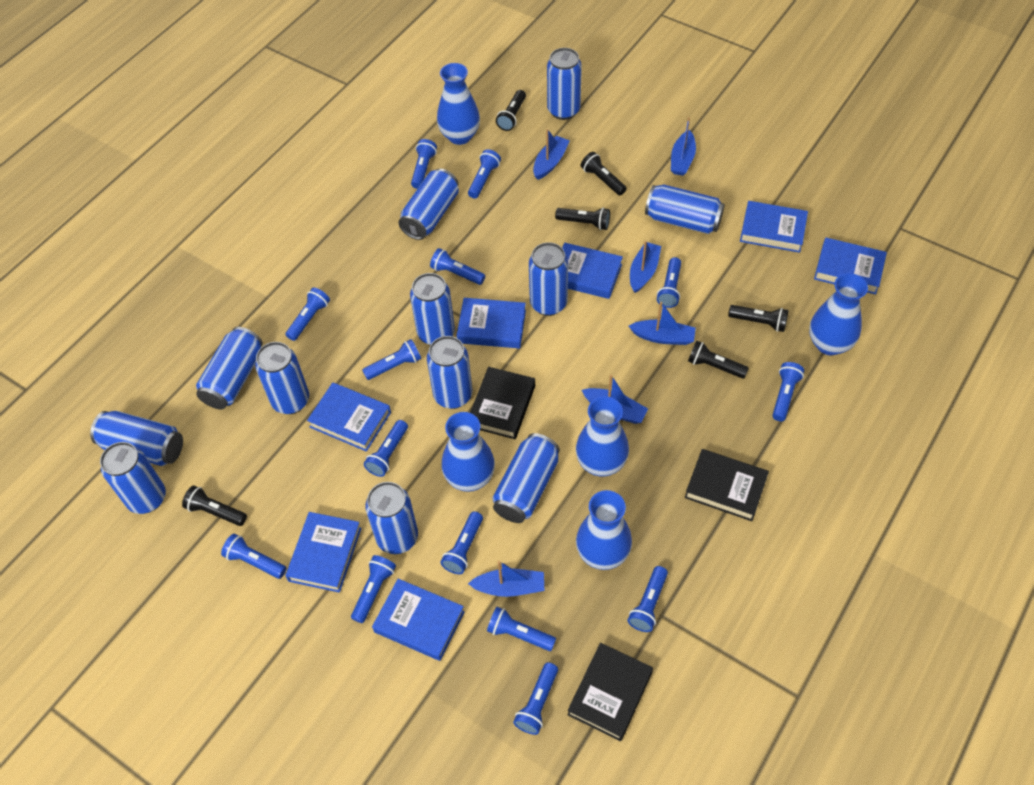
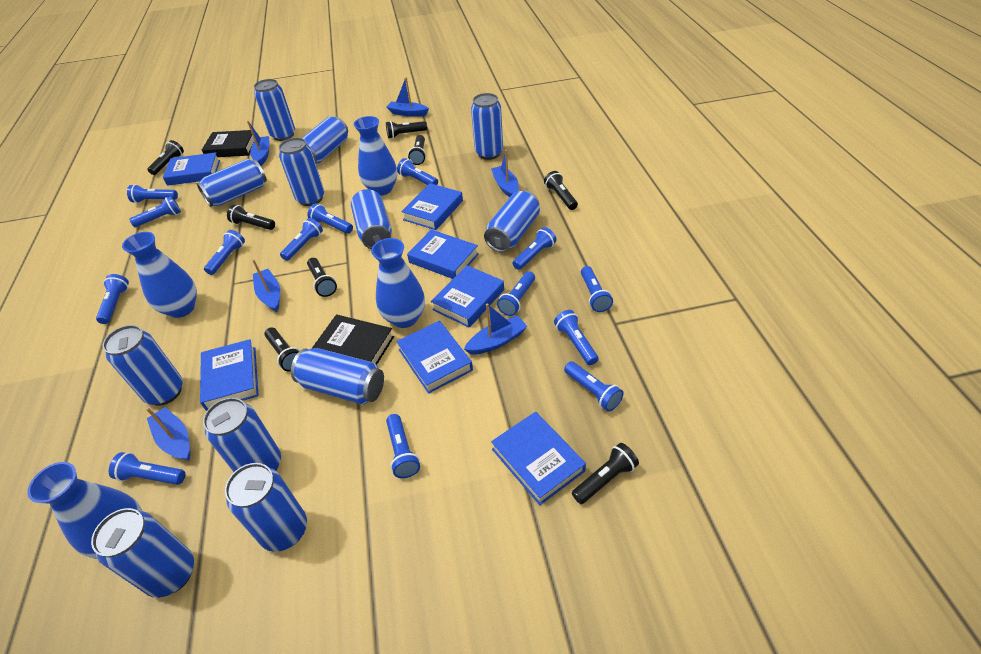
black book: [470,367,535,439] [567,643,653,741] [685,449,769,521] = 3 -> [202,130,255,157] [311,314,394,364] = 2
black flashlight: [182,486,247,526] [496,90,526,131] [555,208,610,230] [581,152,627,195] [688,341,749,379] [728,305,788,332] = 6 -> [147,140,184,175] [227,205,275,230] [264,327,300,372] [307,258,337,297] [386,121,427,138] [408,135,426,165] [544,171,578,210] [572,443,639,504] = 8
blue vase: [437,63,480,145] [441,412,495,492] [576,396,629,477] [576,490,632,570] [809,273,868,355] = 5 -> [27,462,142,559] [122,232,197,318] [354,116,397,195] [371,238,425,328] = 4

